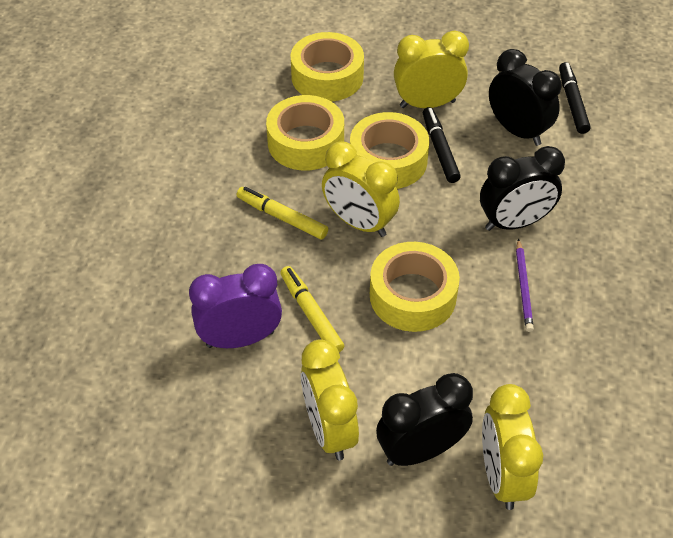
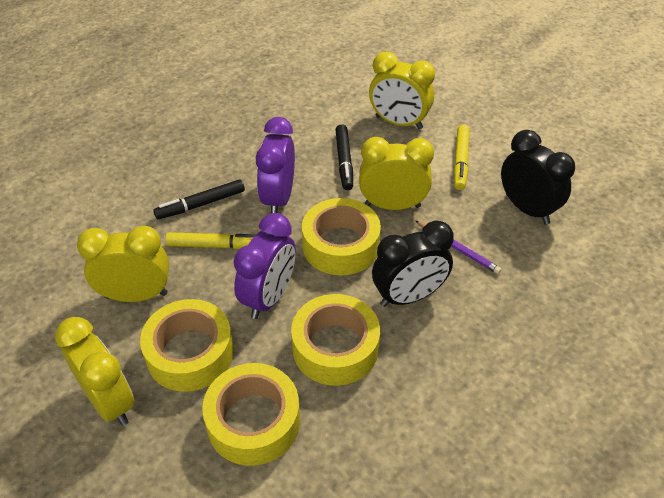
black clock: [376,373,473,466] [480,146,565,231] [489,49,561,146] = 3 -> [372,221,454,307] [501,130,575,225] = 2
purple clock: [189,264,282,348] = 1 -> [234,213,296,319] [256,117,295,213] = 2

